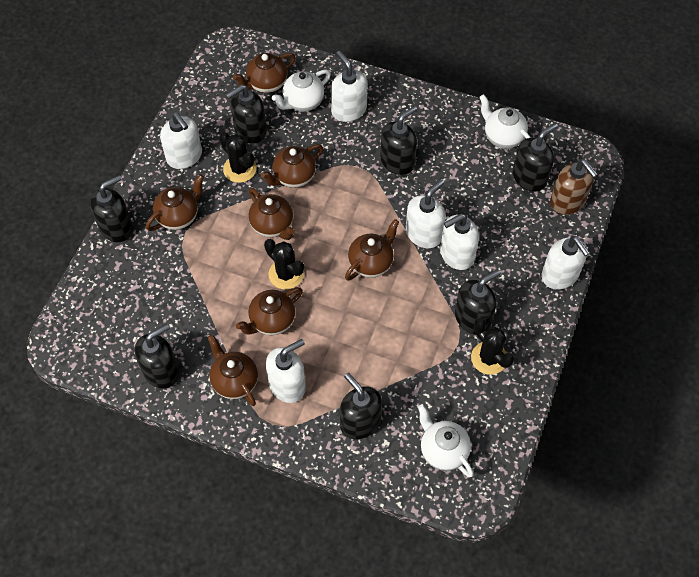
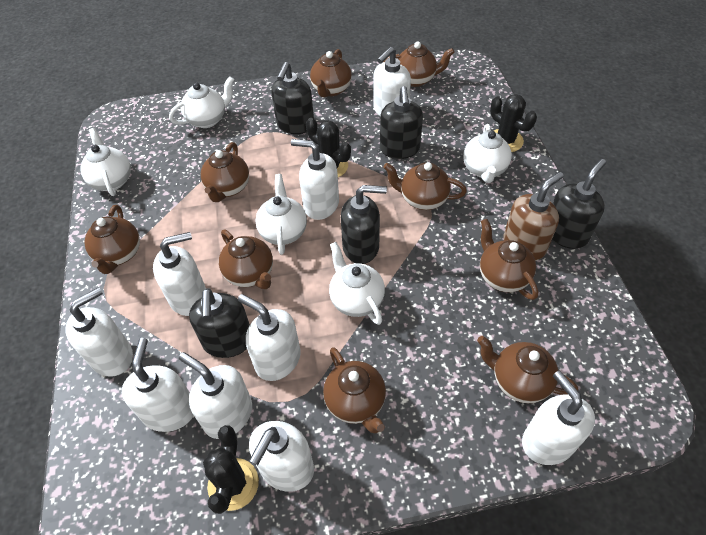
black soap dispenser: [90,175,133,242] [135,324,179,389] [226,85,267,144] [340,373,382,439] [380,106,417,175] [455,269,501,335] [513,123,558,192] = 7 -> [189,288,250,358] [271,62,314,134] [341,185,387,264] [380,86,423,159] [552,159,606,249] = 5
brown teapot: [146,174,204,231] [208,334,258,406] [233,53,296,93] [236,287,303,335] [249,188,295,240] [261,144,323,188] [345,219,399,281] = 7 -> [84,205,140,274] [201,142,249,202] [219,230,273,289] [310,49,352,97] [323,347,386,433] [383,162,467,210] [384,41,455,87] [477,336,578,403] [480,219,538,300] = 9
white soap dispenser: [160,112,202,169] [266,339,306,403] [331,51,367,122] [406,179,446,248] [440,214,479,270] [542,236,590,290] = 6 -> [65,287,133,377] [122,338,194,432] [153,232,206,316] [179,352,252,439] [238,294,301,381] [249,421,314,492] [291,139,339,220] [373,47,411,116] [522,371,595,465] = 9
white teapot: [272,69,331,112] [418,404,474,477] [479,94,531,149] = 3 -> [80,128,131,196] [169,77,234,128] [255,174,307,255] [329,242,385,325] [463,124,512,183] = 5

